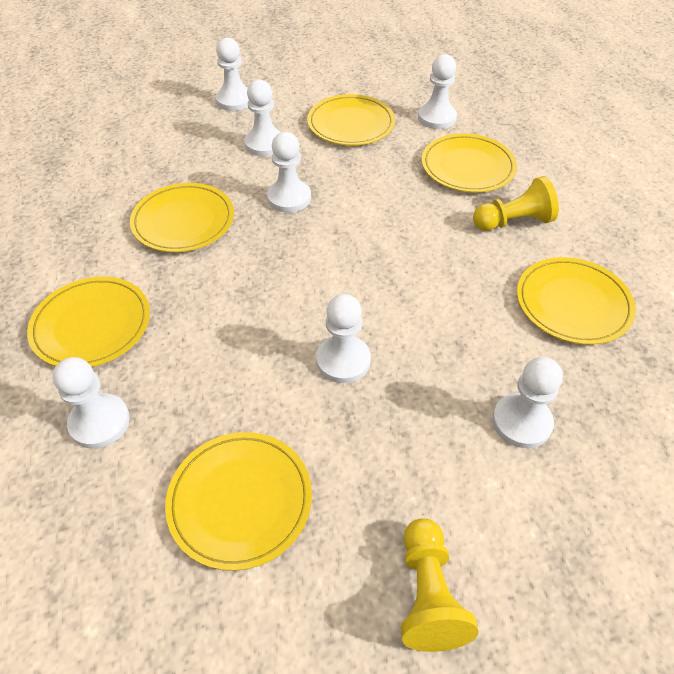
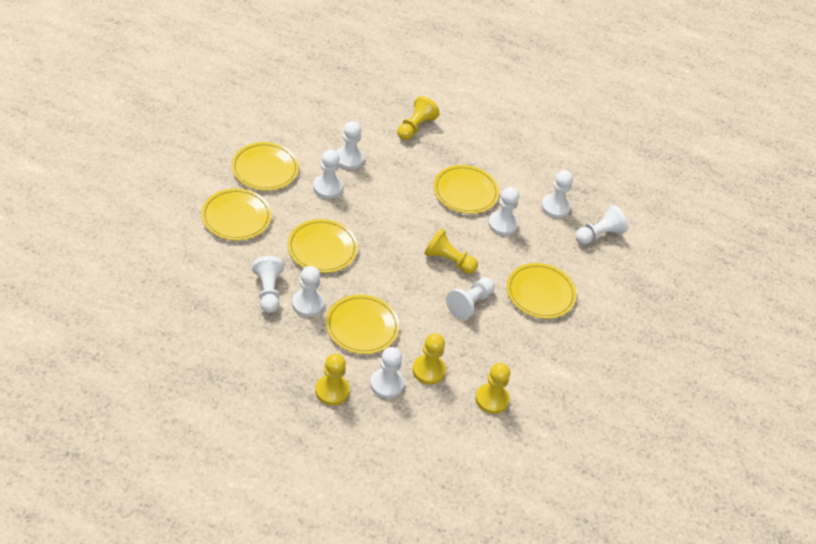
white pawn: [52,357,130,449] [216,37,249,111] [244,80,281,157] [267,132,311,213] [316,294,371,383] [418,54,457,129] [492,357,563,448] = 7 -> [252,256,284,313] [292,266,325,317] [313,149,343,199] [336,121,364,170] [370,347,404,399] [446,277,495,320] [488,187,519,236] [541,170,573,218] [576,205,628,245] = 9
yellow pawn: [401,518,479,652] [473,176,559,231] = 2 -> [315,353,350,405] [397,96,440,140] [412,333,446,385] [424,228,478,274] [476,363,510,414] = 5

